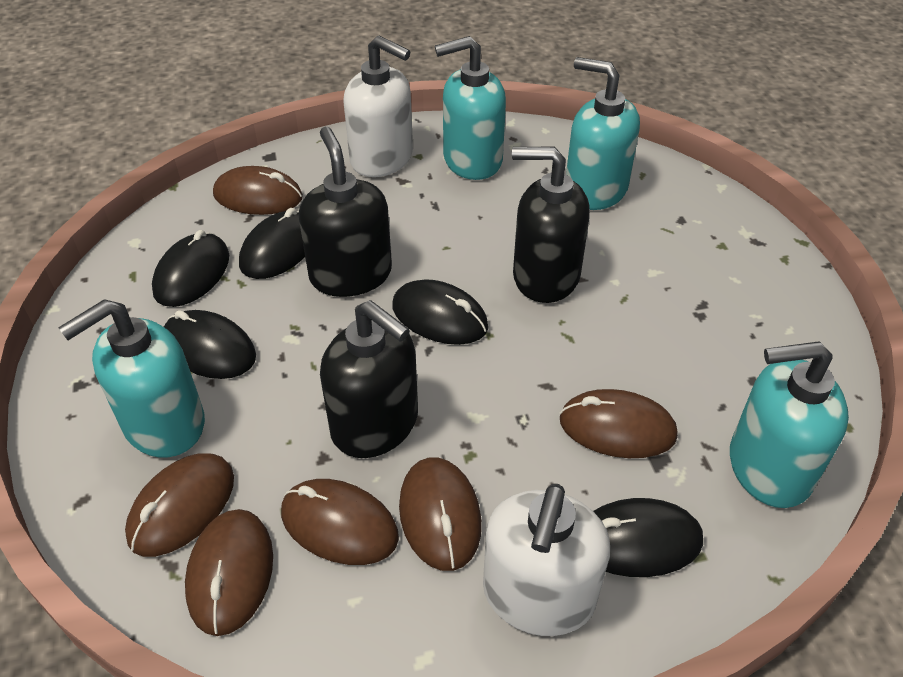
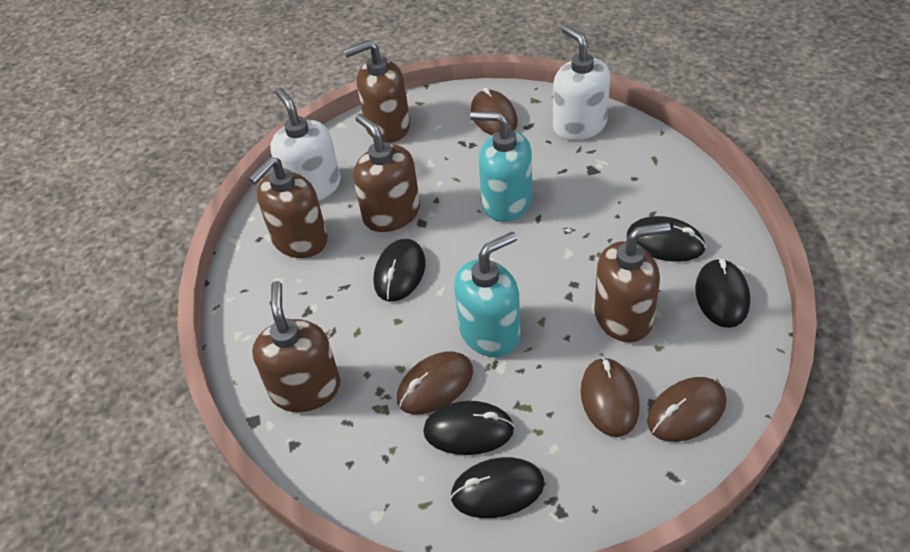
black soap dispenser: [299,127,392,297] [320,300,418,458] [512,147,590,303] = 3 -> none = 0
brown mouse: [125,453,234,557] [185,509,273,636] [213,166,303,215] [281,479,399,565] [399,457,482,571] [560,389,678,458] = 6 -> [397,351,473,415] [471,87,518,135] [581,357,640,437] [647,377,726,442] = 4
brown soap dispenser: none = 0 -> [249,157,328,258] [252,281,340,412] [344,40,410,143] [353,114,420,232] [594,222,671,342] = 5
turquoise soap dispenser: [58,299,205,457] [435,36,506,180] [566,57,640,210] [730,341,849,508] = 4 -> [454,232,520,357] [470,111,532,222] = 2

